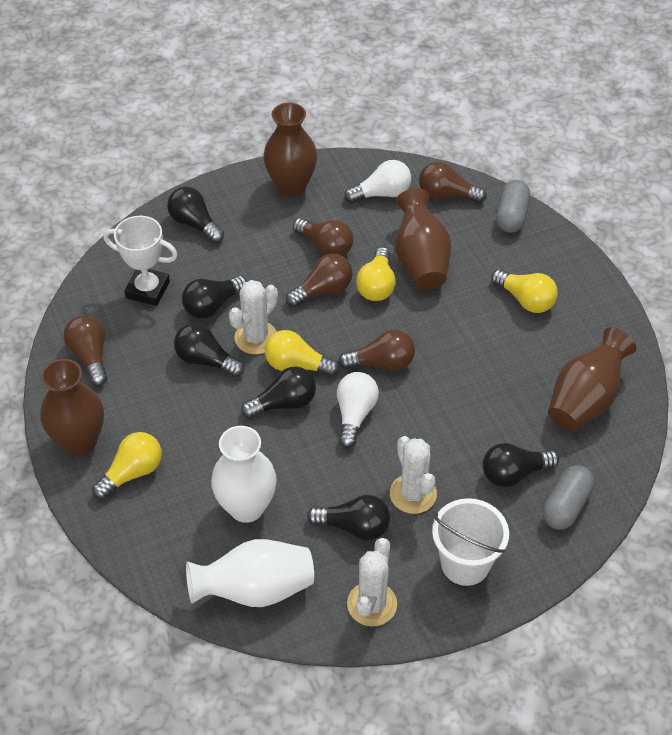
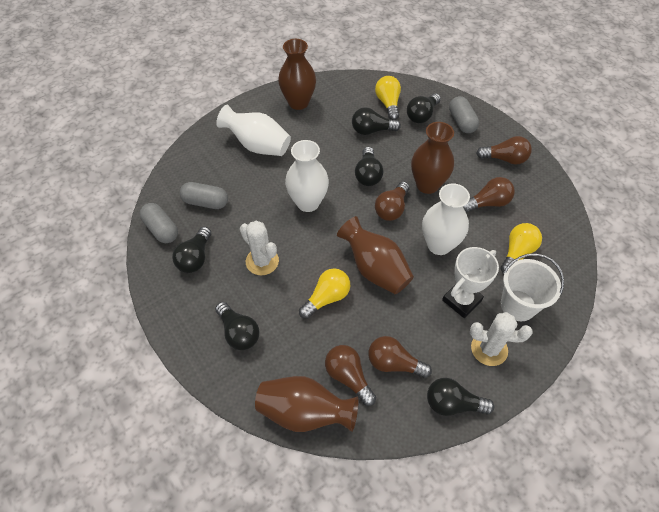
grey capsule: [496,180,530,233] [543,465,594,530] = 2 -> [140,203,178,243] [180,182,228,209] [449,96,479,133] = 3
white cactus: [229,280,278,354] [347,538,397,627] [390,436,437,514] = 3 -> [240,221,279,275] [470,312,533,366] = 2
white light bulb: [337,372,379,448] [344,160,411,203] = 2 -> none = 0
white vase: [186,539,314,607] [211,426,277,523] = 2 -> [216,105,291,156] [285,140,329,212] [422,183,470,255] = 3
yellow light bulb: [92,432,162,500] [265,330,340,376] [356,247,396,301] [491,269,558,313] = 4 -> [299,268,350,319] [375,76,401,120] [501,223,542,272] = 3

